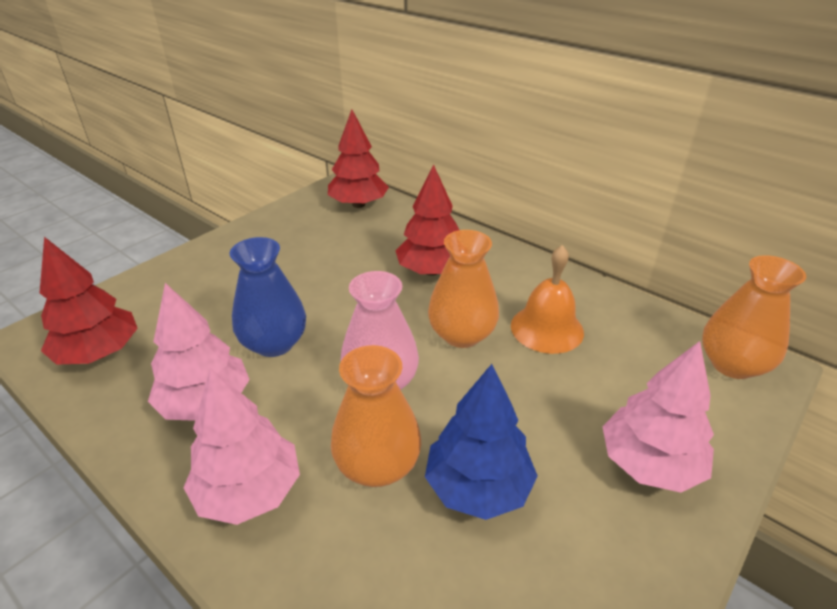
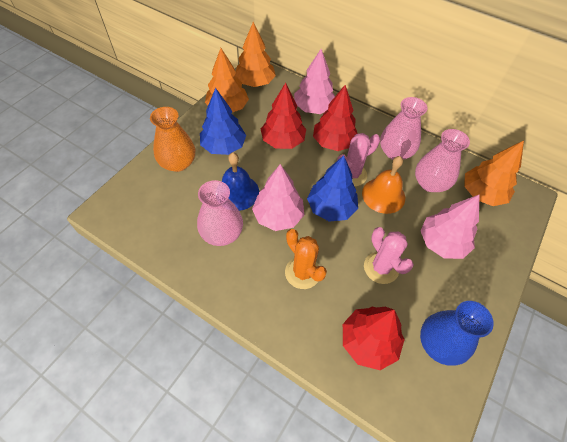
blue bell: none = 0 -> [221,152,259,211] = 1
blue tree: [425,364,538,520] = 1 -> [200,88,246,155] [307,155,358,222] = 2
orange cactus: none = 0 -> [285,229,327,289] = 1
orange tree: none = 0 -> [205,48,249,112] [235,22,276,87] [464,141,524,206] = 3
orange vase: [331,345,421,487] [428,230,499,348] [702,255,806,379] = 3 -> [150,107,195,172] = 1
pink cactus: none = 0 -> [337,133,380,187] [364,227,414,284] = 2
pink vase: [341,271,419,390] = 1 -> [197,180,243,246] [380,97,428,160] [415,129,470,192] = 3

